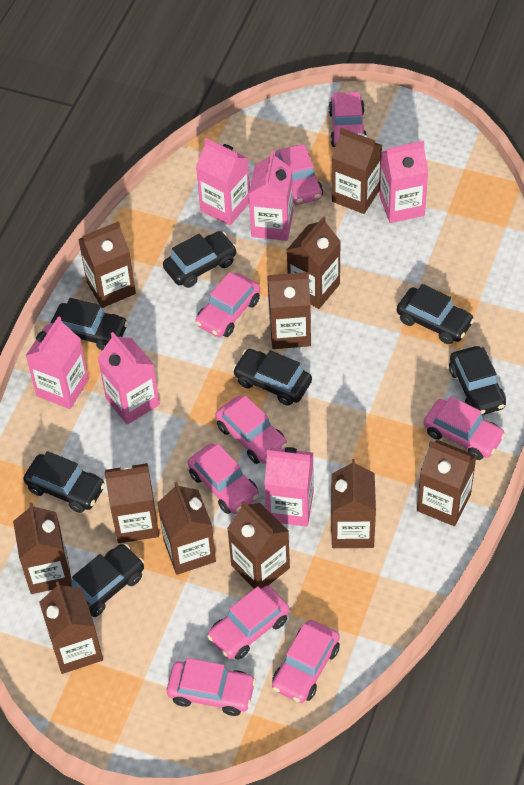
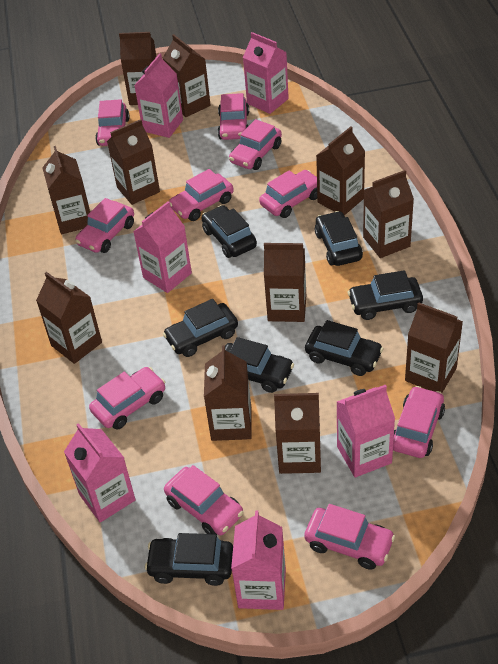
pink car: [167,658,256,716] [188,444,259,514] [195,272,260,337] [207,586,290,659] [215,396,287,464] [272,620,340,703] [275,144,323,205] [328,92,367,147] [424,396,506,460] = 9 -> [75,198,134,253] [89,367,165,430] [95,99,130,146] [164,465,244,535] [169,169,234,221] [218,93,249,140] [229,119,282,170] [259,170,317,218] [304,504,395,570] [393,386,445,458] = 10

